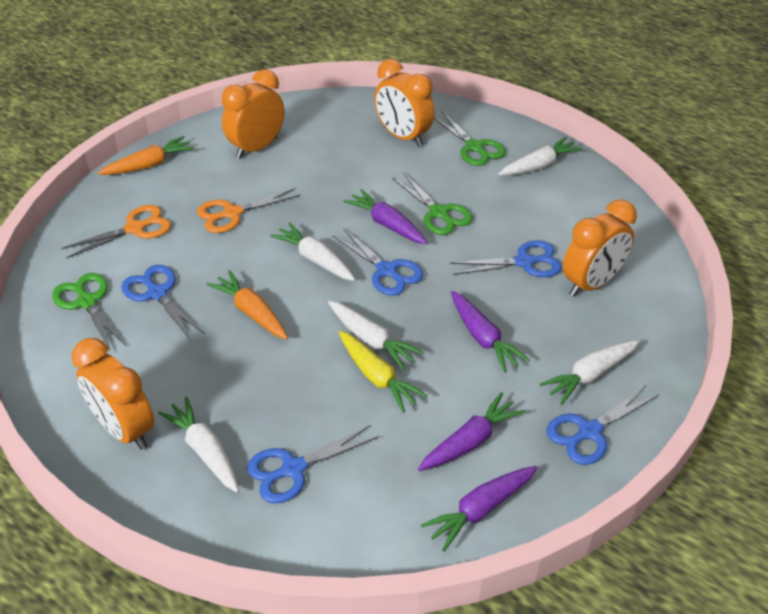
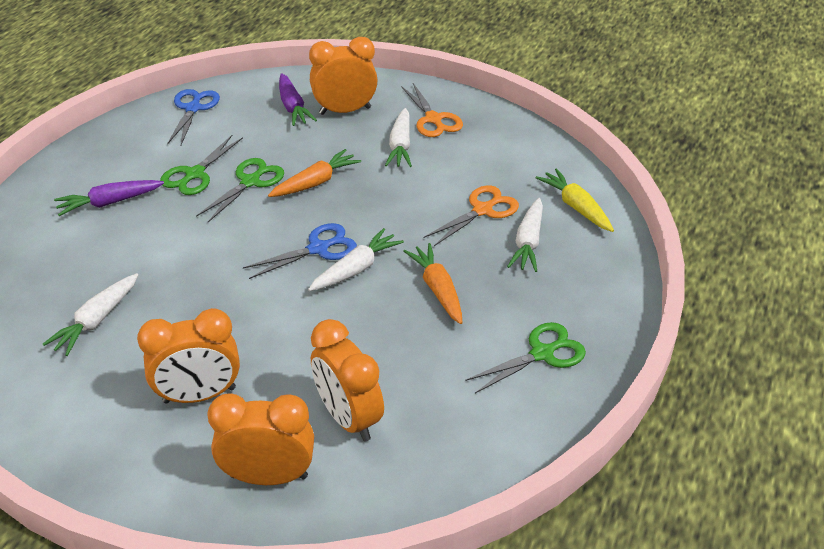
blue scissors: [121,265,205,339] [247,425,379,503] [332,228,423,296] [450,240,562,277] [546,385,659,465] = 5 -> [167,89,220,146] [243,223,357,279] = 2
purple carrot: [343,189,427,244] [418,392,525,471] [421,466,537,551] [451,291,530,373] = 4 -> [54,180,164,216] [279,73,317,126] = 2
white carrot: [158,397,239,493] [270,222,355,281] [328,301,424,370] [498,137,582,176] [540,340,640,405] = 5 -> [43,273,138,356] [308,228,404,291] [385,108,412,167] [507,198,543,272] = 4

